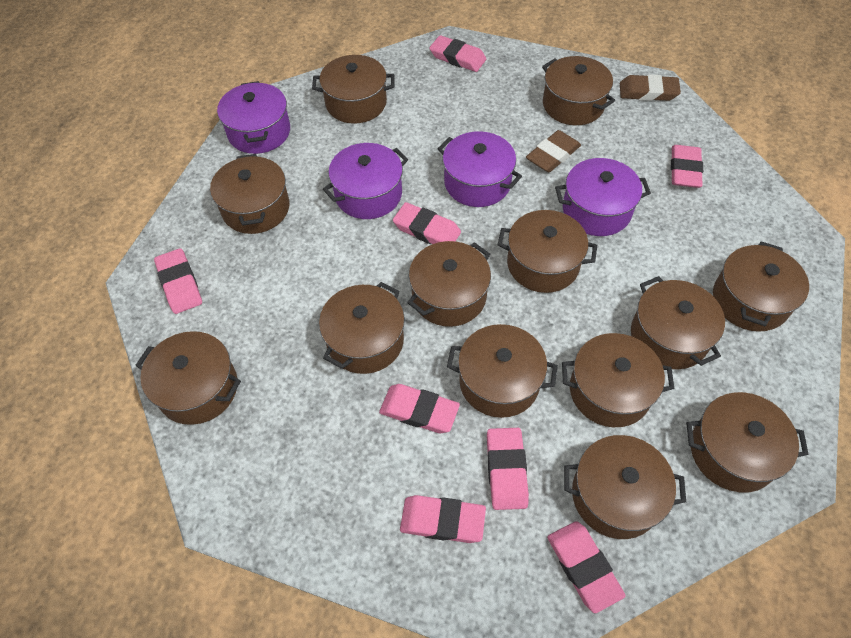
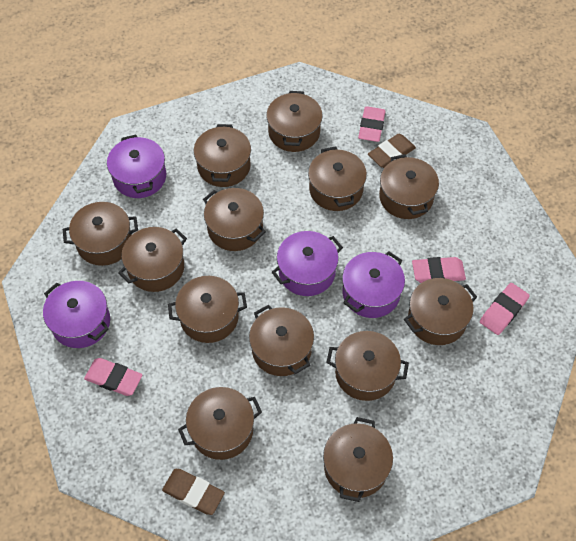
pink eraser: [154,248,202,314] [379,384,460,433] [393,202,461,244] [400,495,486,543] [429,35,486,72] [487,428,529,510] [547,521,626,613] [671,145,703,188] = 8 -> [84,358,142,396] [358,106,386,142] [412,257,466,283] [480,283,530,335] = 4

